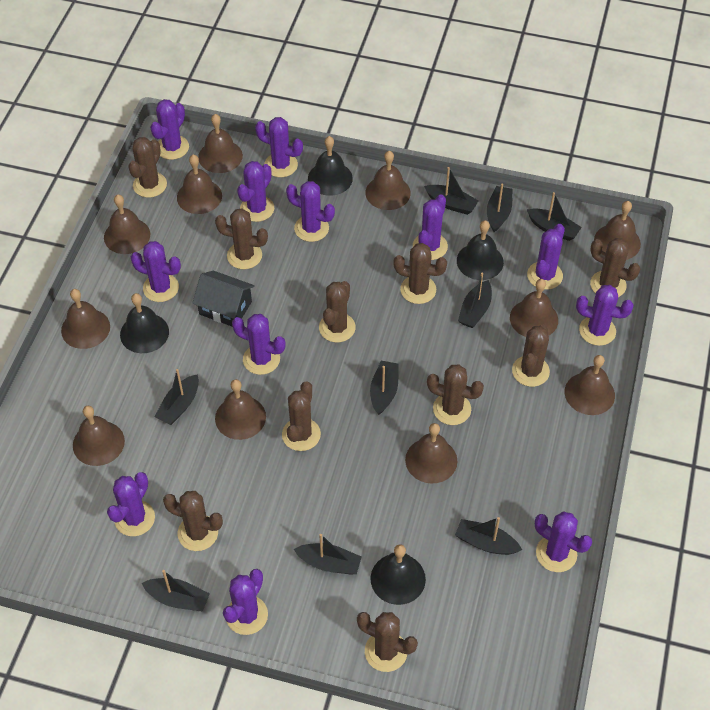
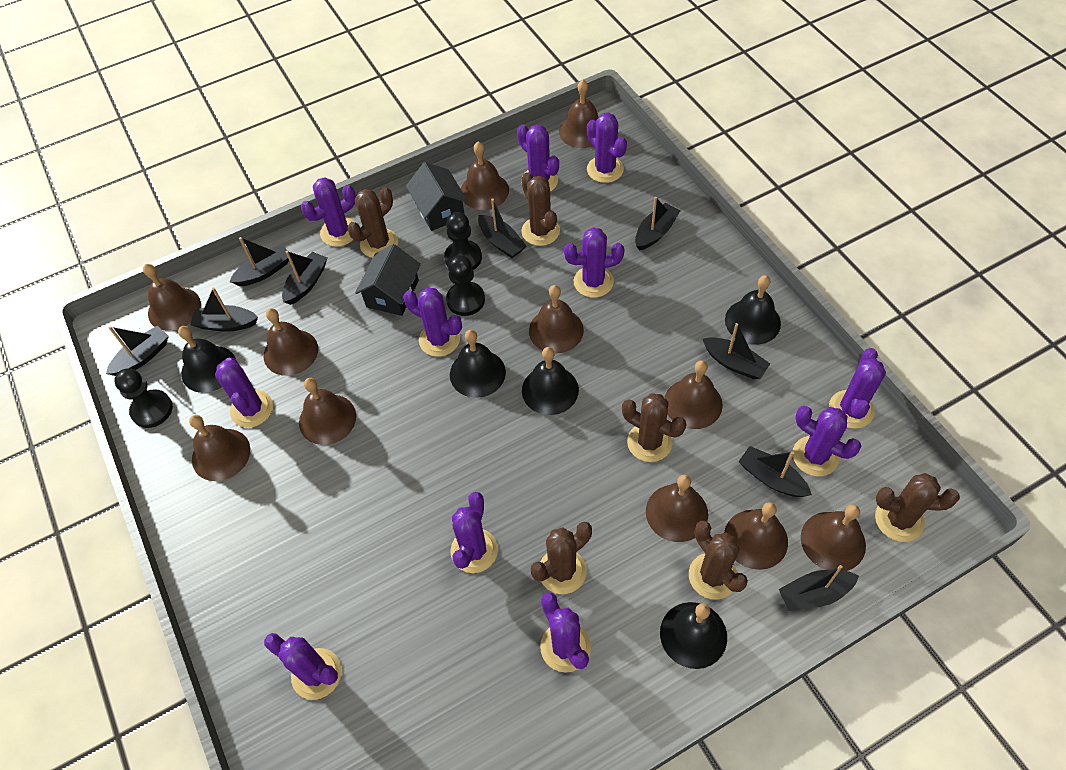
black bell: [120,293,169,353] [308,136,353,196] [370,544,426,605] [457,220,504,280] = 4 -> [178,326,236,393] [450,330,506,398] [522,347,579,415] [660,602,727,669] [725,275,781,345] = 5
black house: [192,271,255,327] = 1 -> [355,244,421,316] [406,162,468,231] = 2
black pawn: none = 0 -> [114,368,173,428] [444,212,482,270] [446,255,485,316] = 3
brown cactus: [128,137,167,198] [163,491,223,551] [215,208,268,269] [282,381,321,451] [319,281,356,342] [357,612,418,672] [393,243,447,304] [427,364,484,425] [512,325,550,387] [590,238,640,297] = 10 -> [347,187,398,258] [521,172,560,246] [531,522,592,594] [622,393,686,462] [689,521,748,600] [875,473,960,542] = 6
purple cactus: [107,472,155,536] [131,241,181,302] [150,99,189,160] [223,569,268,635] [232,314,286,375] [237,161,274,222] [255,117,303,177] [286,181,335,242] [413,194,448,260] [527,224,565,290] [535,511,592,572] [576,285,634,346] = 12 -> [215,358,273,428] [264,633,342,700] [301,177,356,247] [403,288,462,357] [450,492,498,573] [517,124,559,192] [540,592,591,673] [564,227,625,298] [587,113,627,183] [793,406,861,477] [829,348,886,429] = 11

